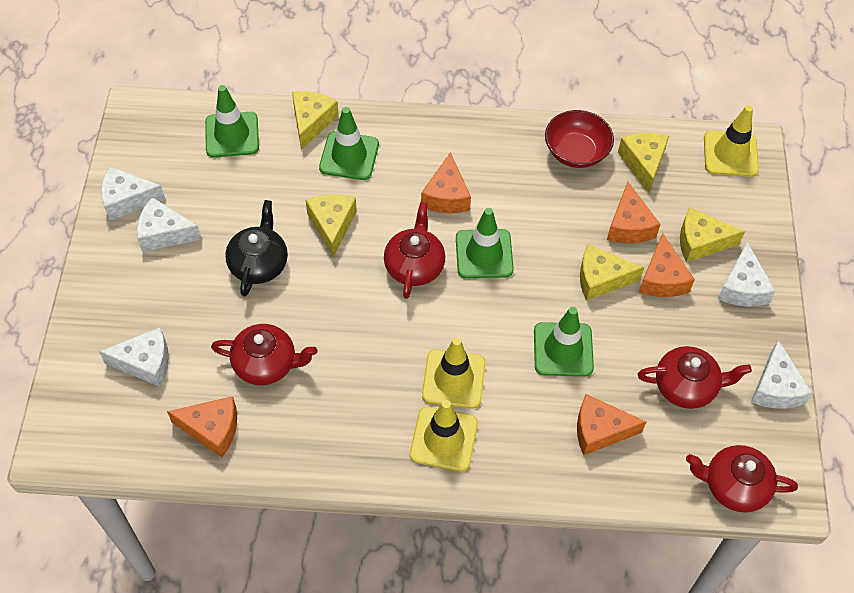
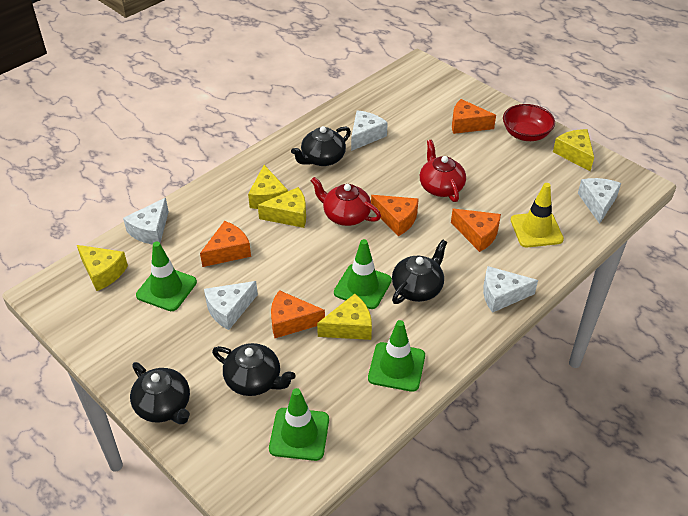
black teapot: [225,200,288,297] = 1 -> [130,362,190,424] [212,343,296,396] [291,126,351,166] [392,239,447,304] = 4
red teapot: [211,324,317,385] [384,202,445,299] [638,346,752,409] [686,445,798,512] = 4 -> [310,177,381,226] [420,140,466,202] = 2
yellow traffic cone: [410,400,478,471] [422,337,486,409] [704,105,759,177] = 3 -> [511,183,564,248] = 1

